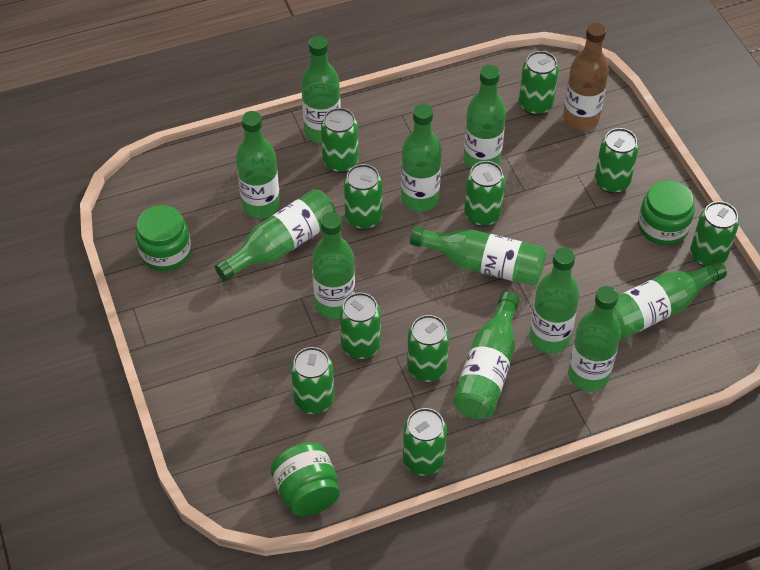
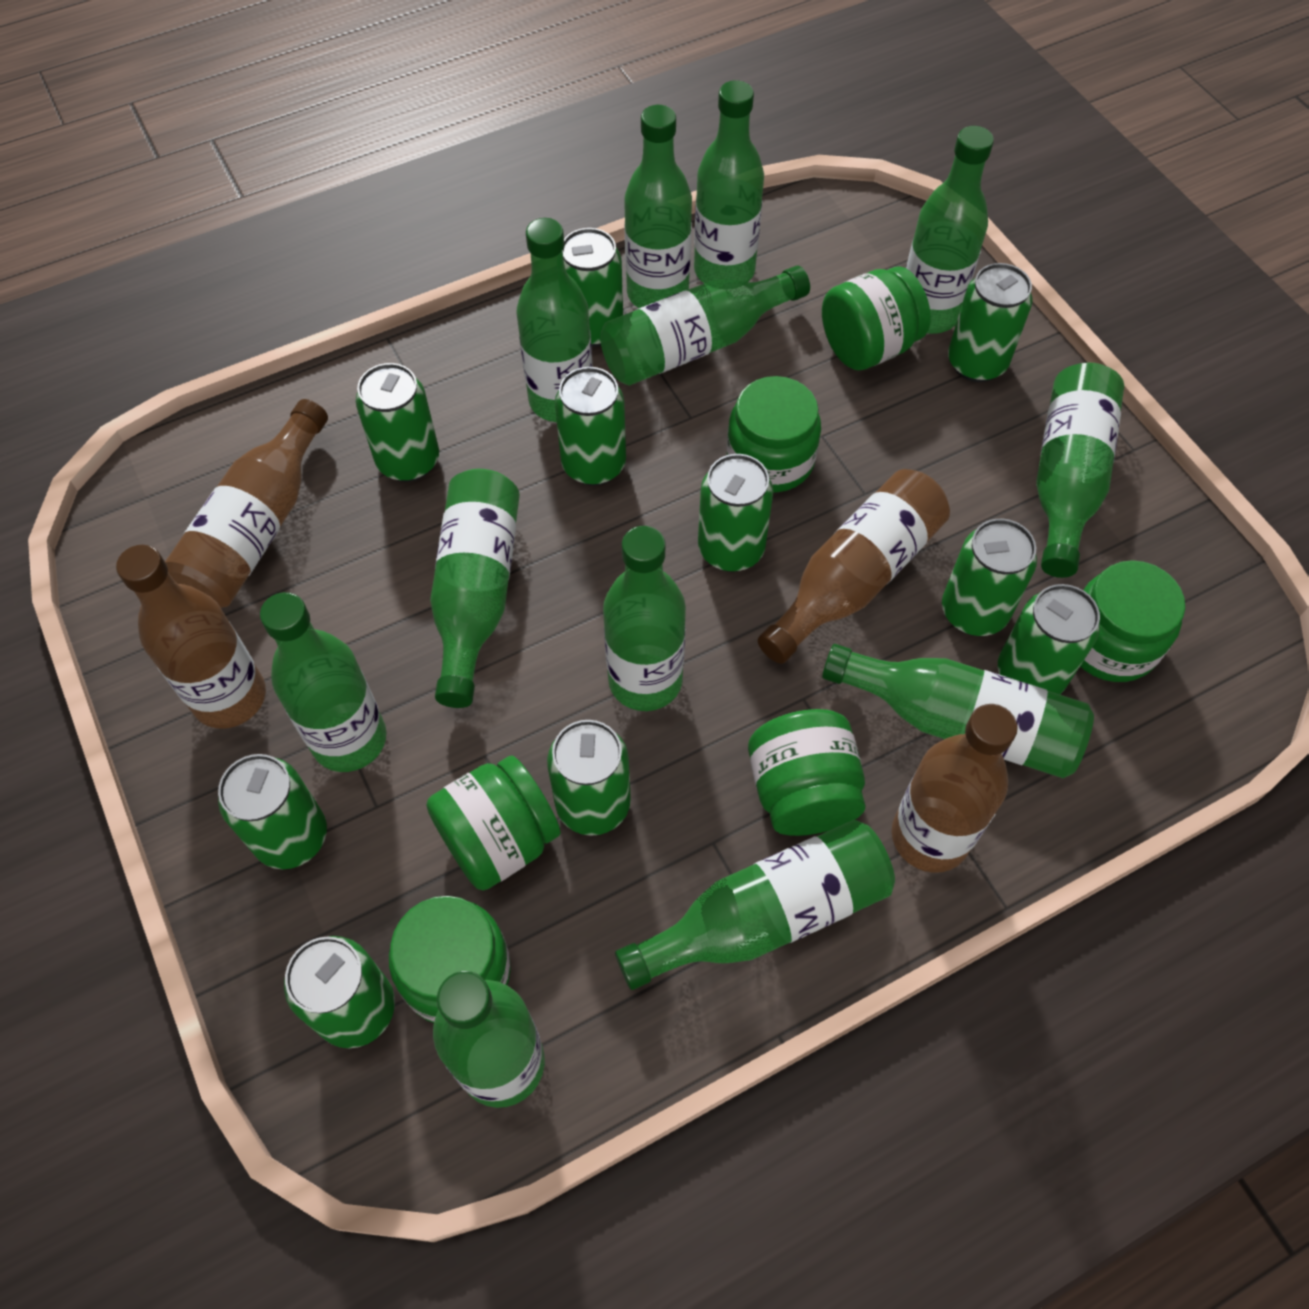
brown bottle: [563,23,609,130] = 1 -> [116,545,266,729] [165,399,328,608] [758,469,950,664] [892,704,1018,873] = 4
green bottle: [215,189,336,281] [236,111,280,219] [301,36,341,143] [312,212,355,319] [401,104,442,212] [410,226,546,286] [453,291,520,419] [464,65,506,169] [530,247,579,354] [568,286,621,392] [613,260,727,340] = 11 -> [260,592,386,772] [430,469,520,708] [433,971,545,1108] [517,218,593,422] [600,265,810,386] [603,526,686,711] [615,820,895,990] [624,105,692,308] [694,80,764,283] [822,644,1094,778] [906,126,994,334] [1036,362,1124,578] = 12
green jar: [135,205,191,271] [271,442,340,517] [638,180,695,245] = 3 -> [389,896,511,1023] [426,756,561,891] [727,376,821,492] [748,709,866,836] [822,266,931,371] [1080,560,1185,682] = 6

